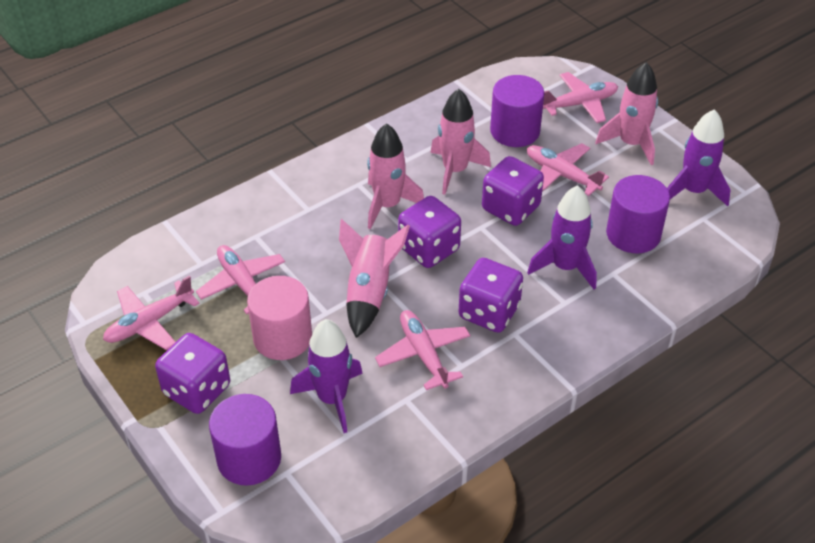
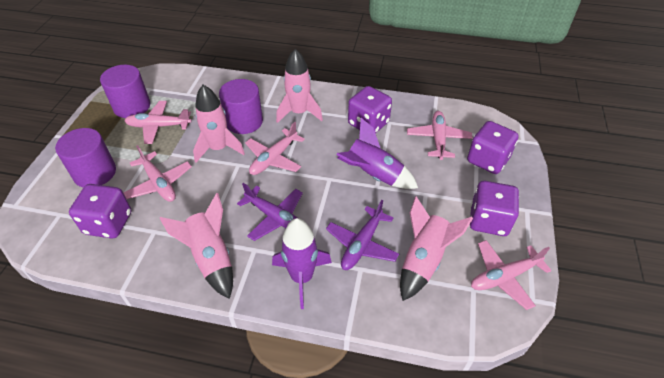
pink cylinder: [247,276,312,360] = 1 -> none = 0
purple plane: none = 0 -> [237,183,303,241] [326,200,399,270] = 2
purple rocket: [290,319,363,433] [527,185,597,289] [667,109,731,206] = 3 -> [272,218,332,309] [337,118,418,189] = 2

